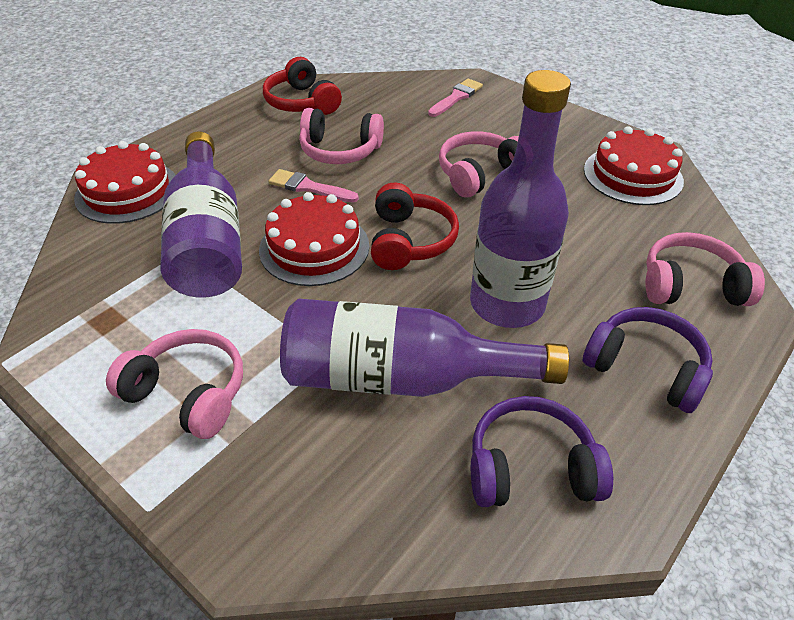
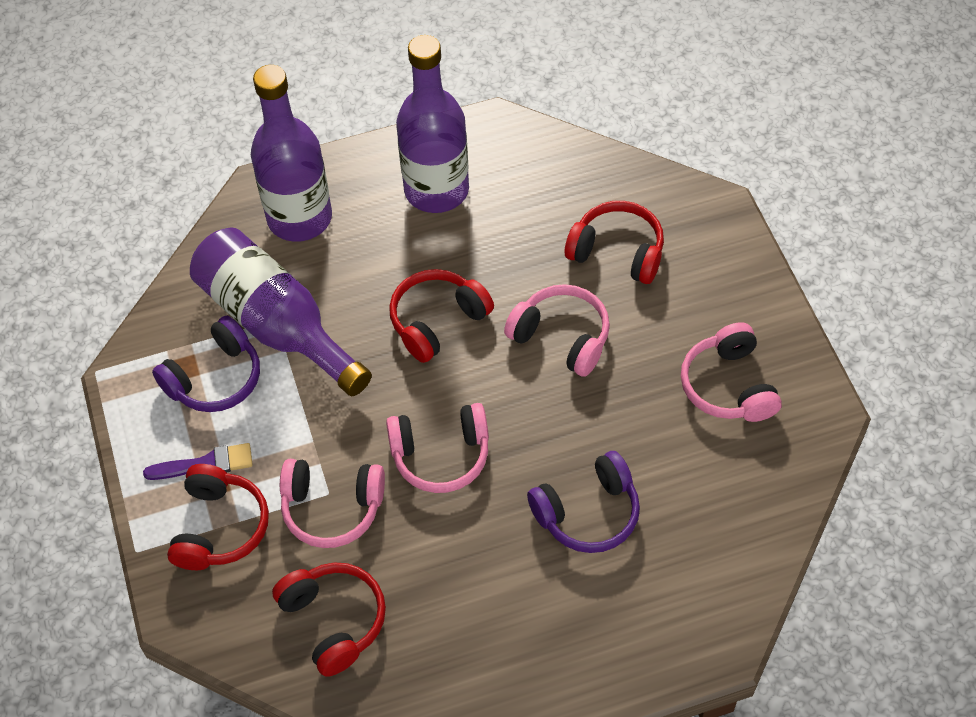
pink brush: [269,169,359,202] [428,79,483,117] = 2 -> none = 0
purple brush: none = 0 -> [143,443,253,480] = 1
red cake: [74,141,176,224] [259,192,369,286] [584,126,684,205] = 3 -> none = 0
red headphones: [263,57,342,115] [371,183,459,270] = 2 -> [167,464,269,570] [272,562,386,677] [389,269,494,363] [565,201,664,284] = 4

